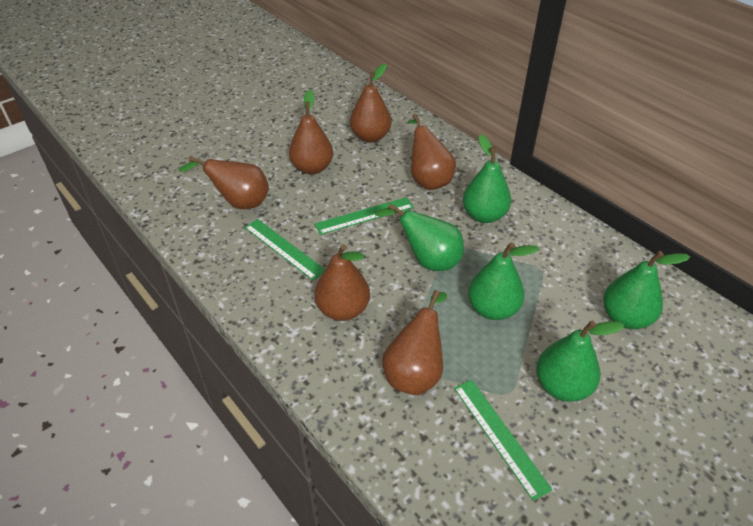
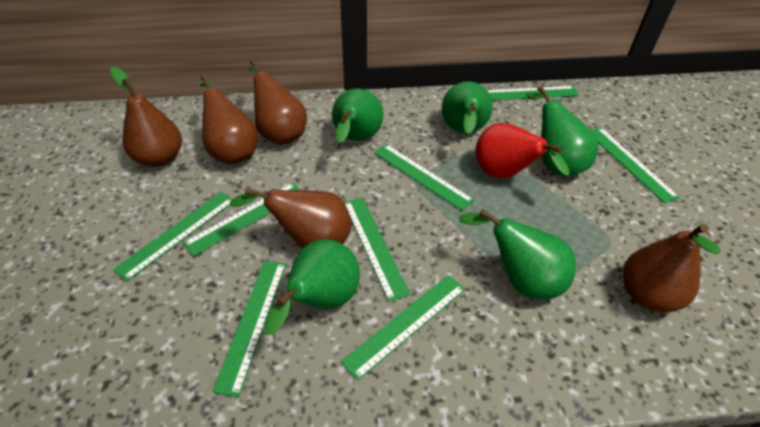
brown pear: [179,157,269,209] [289,89,333,174] [314,244,370,321] [350,64,391,142] [382,290,447,395] [408,114,456,190] = 6 -> [110,67,182,167] [200,74,258,165] [229,187,351,249] [248,59,307,145] [622,224,721,312] = 5
green ruler: [245,219,325,281] [314,197,414,235] [454,380,553,501] = 3 -> [113,192,232,281] [183,183,300,257] [212,261,286,397] [341,275,465,381] [344,197,410,302] [374,144,474,211] [487,86,579,100] [591,127,680,203] = 8
red pear: none = 0 -> [475,123,570,179] = 1

